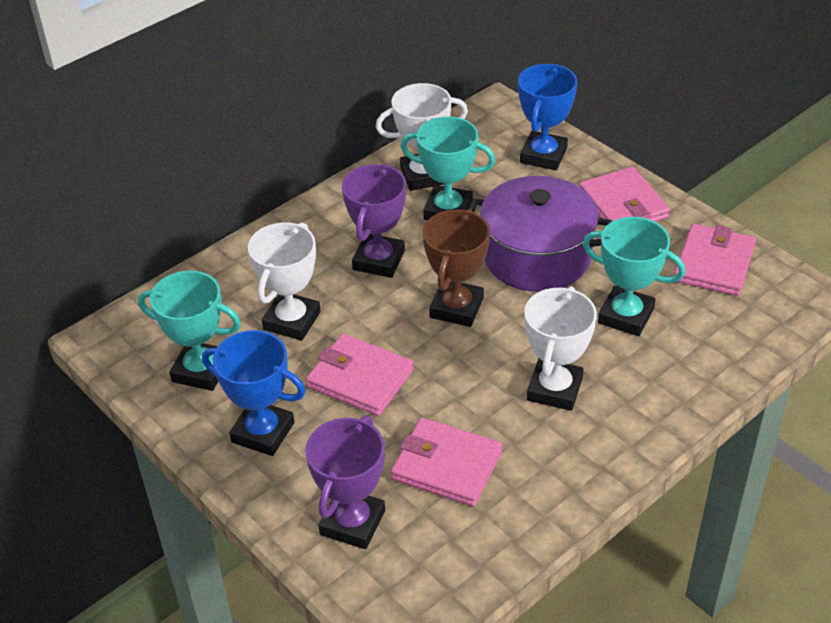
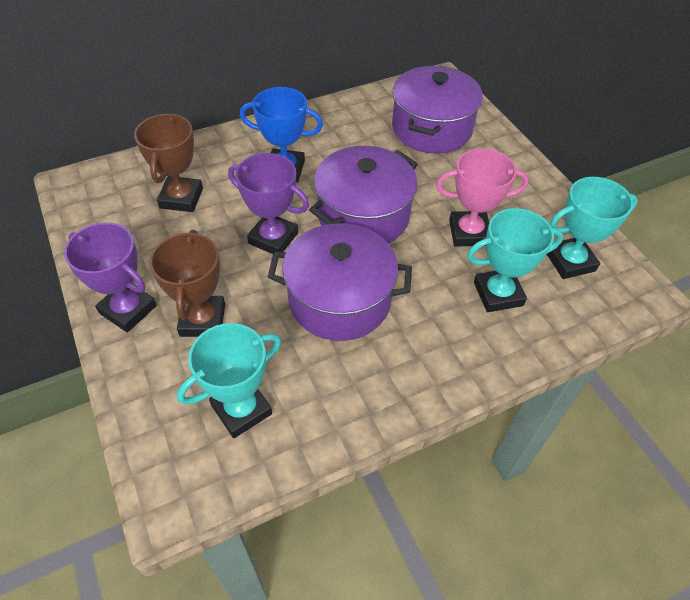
blue trophy: [202,330,306,456] [518,64,577,170] = 2 -> [240,87,323,183] = 1
brown trophy: [423,209,490,327] = 1 -> [134,114,203,212] [149,230,225,337] = 2
pink trophy: none = 0 -> [436,148,529,246] = 1
pink wallet: [306,334,414,416] [391,418,502,507] [579,167,670,222] [674,224,756,296] = 4 -> none = 0
purple pot: [469,176,613,292] = 1 -> [268,223,412,341] [309,146,418,243] [392,66,483,154] = 3
white trophy: [248,222,321,341] [376,83,468,191] [524,286,597,411] = 3 -> none = 0

